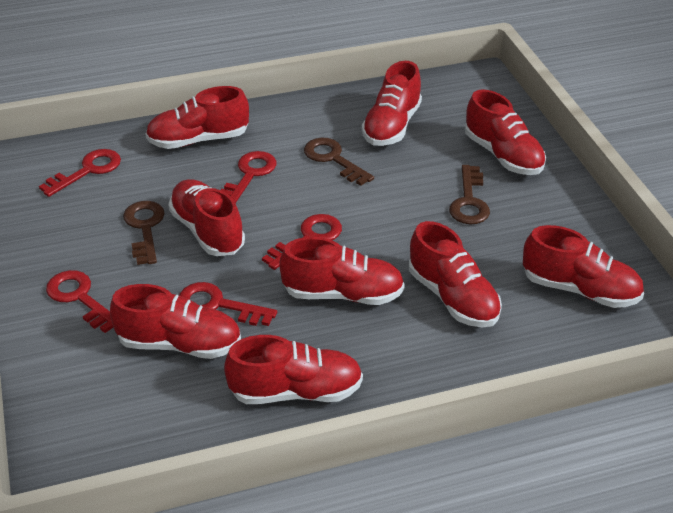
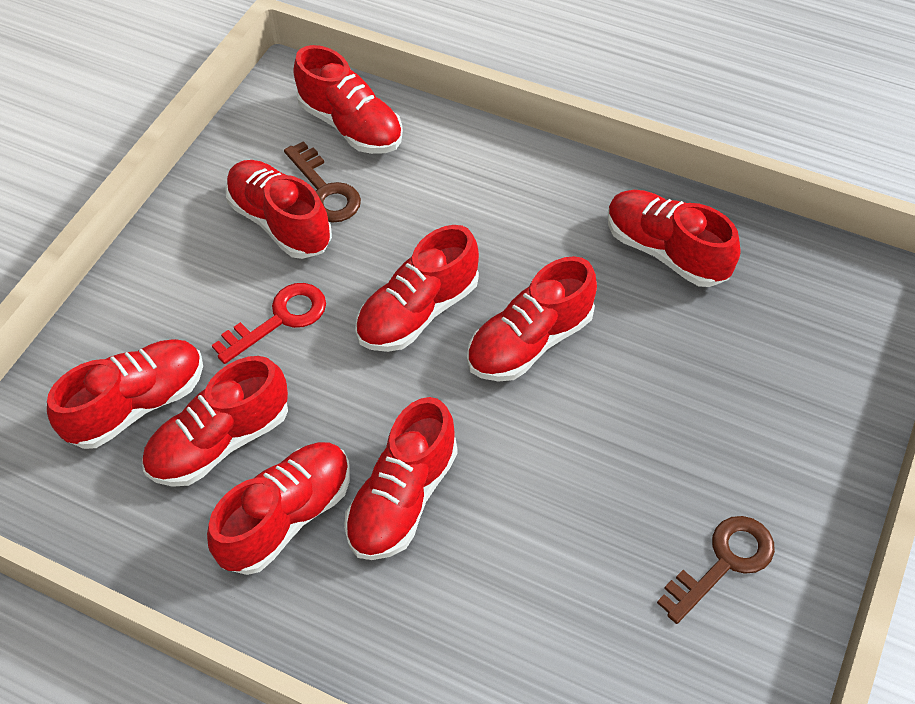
brown key: [123,201,165,265] [304,138,374,186] [449,165,490,225] = 3 -> [284,141,361,223] [657,516,775,624] = 2
red key: [39,149,121,197] [46,270,113,333] [179,282,277,326] [221,151,277,203] [262,214,342,270] = 5 -> [212,283,326,364] = 1

